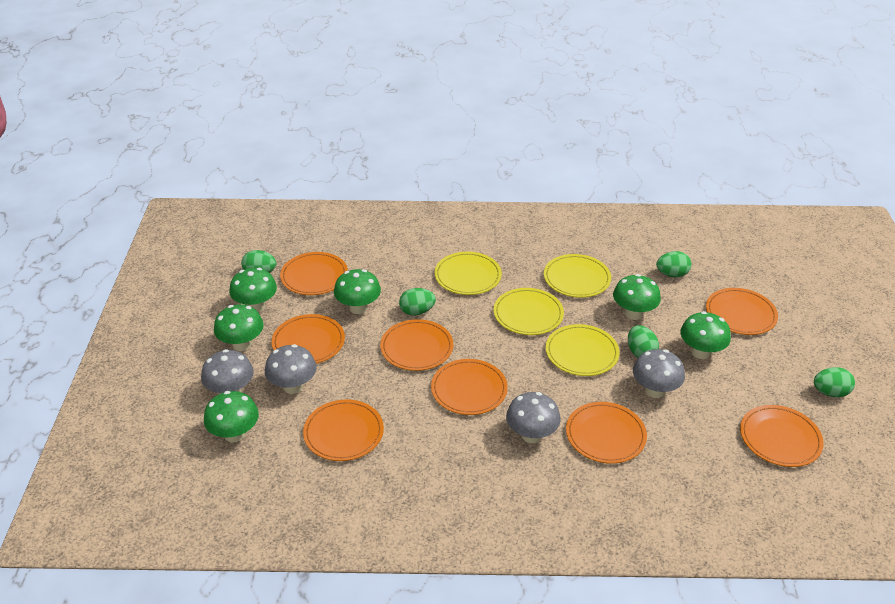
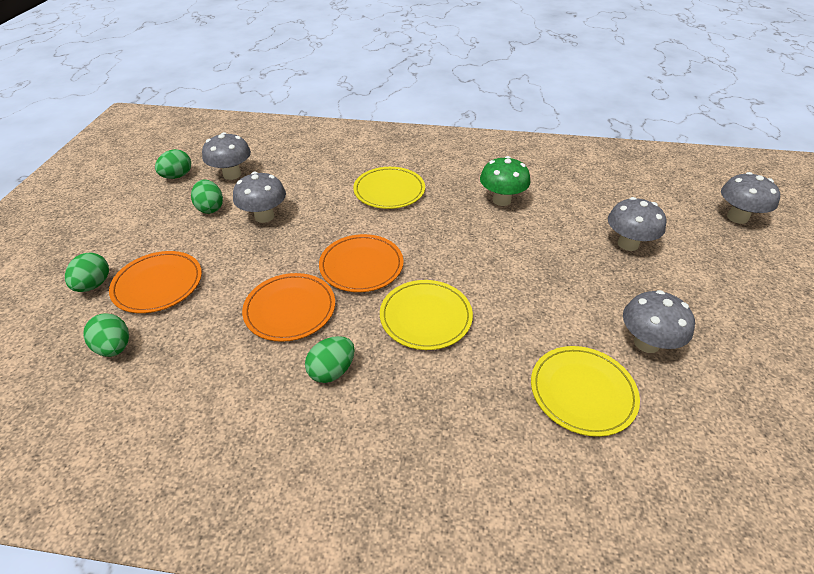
green mushroom: [204,391,259,442] [214,304,264,351] [229,268,277,312] [334,269,381,314] [613,274,661,320] [681,311,731,359] = 6 -> [480,156,530,206] = 1
grey mushroom: [201,349,254,393] [265,344,317,394] [506,392,561,443] [633,349,685,398] = 4 -> [202,132,251,180] [233,172,286,223] [608,197,666,251] [623,290,695,353] [721,172,780,224] = 5
orange plate: [272,314,345,364] [280,252,348,295] [303,400,384,461] [380,319,453,371] [431,359,508,415] [566,402,647,464] [706,288,778,335] [740,405,824,467] = 8 -> [109,251,202,313] [242,273,335,342] [319,234,404,292] = 3
yellow plate: [435,252,502,295] [494,288,564,335] [544,254,611,298] [546,324,620,376] = 4 -> [353,167,425,209] [380,280,473,350] [531,346,640,437] = 3

